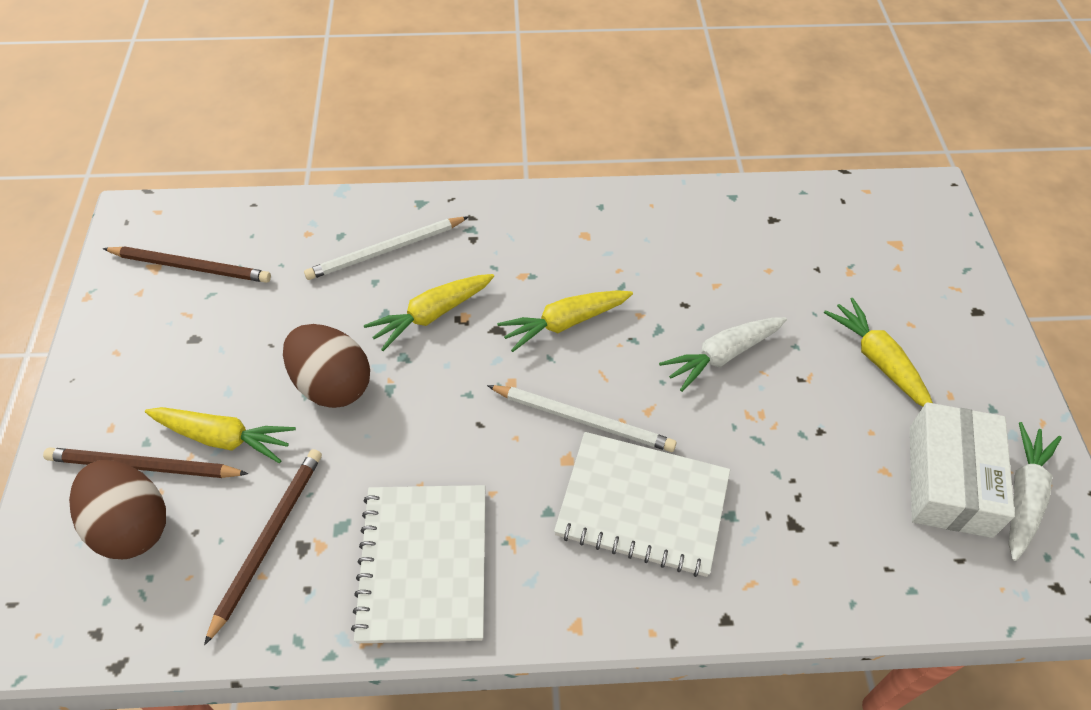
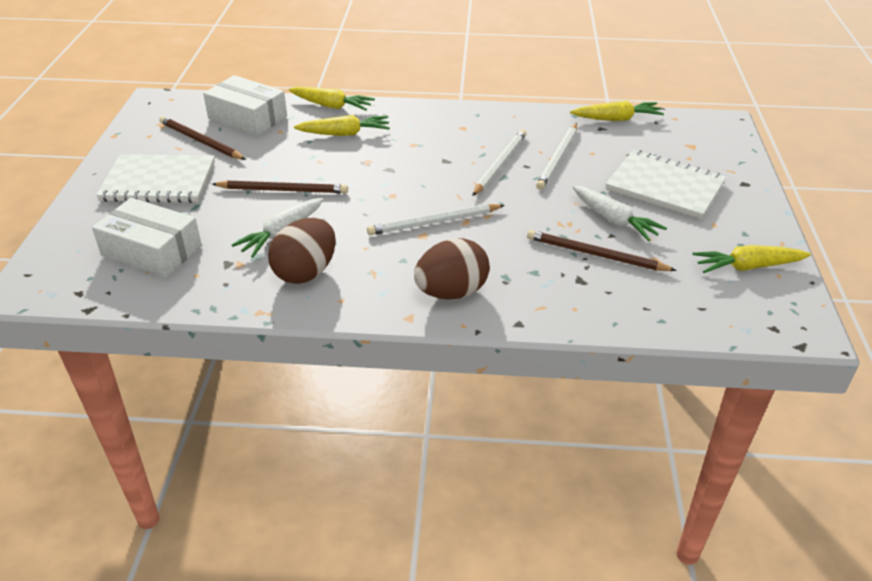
white box: [910,402,1015,538] = 1 -> [92,198,202,278] [203,75,287,136] = 2
white pencil: [304,217,468,280] [487,385,676,452] = 2 -> [367,204,505,235] [472,129,526,196] [536,123,577,189] = 3

